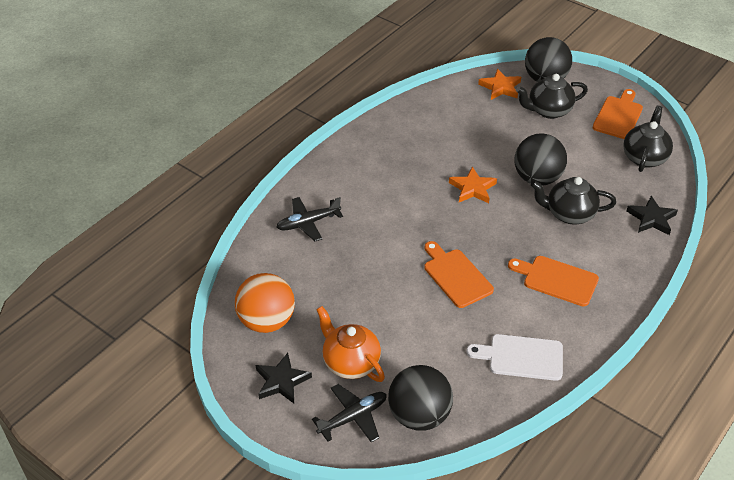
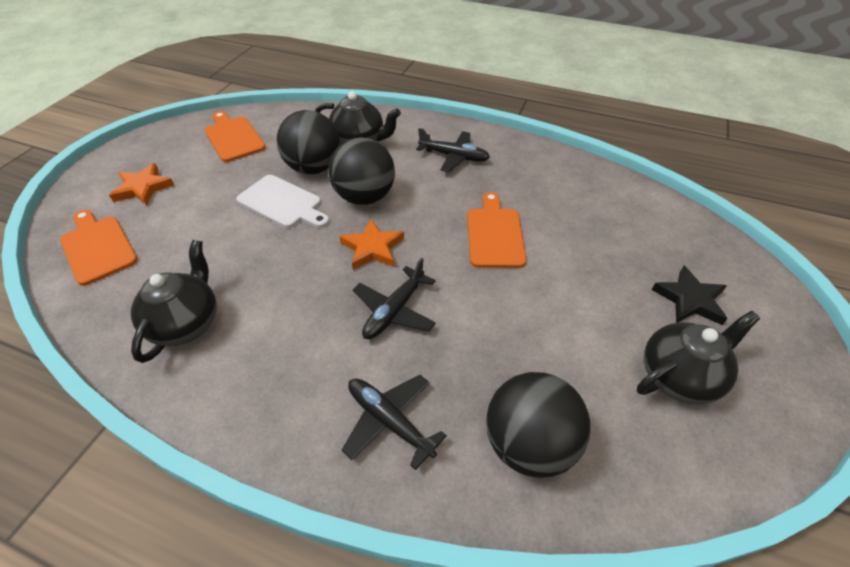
black plane: [276,197,343,241] [312,384,387,443] = 2 -> [342,375,447,470] [353,258,436,339] [416,128,490,172] = 3
black star: [256,353,312,403] [626,196,678,235] = 2 -> [652,266,728,325] = 1
orange ball: [235,273,295,333] = 1 -> none = 0
orange teapot: [316,306,385,382] = 1 -> none = 0

